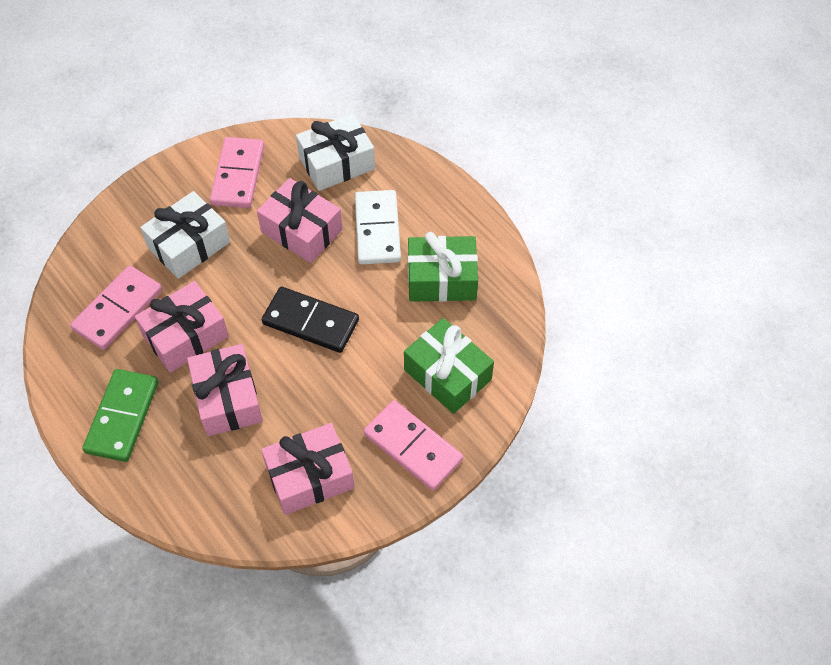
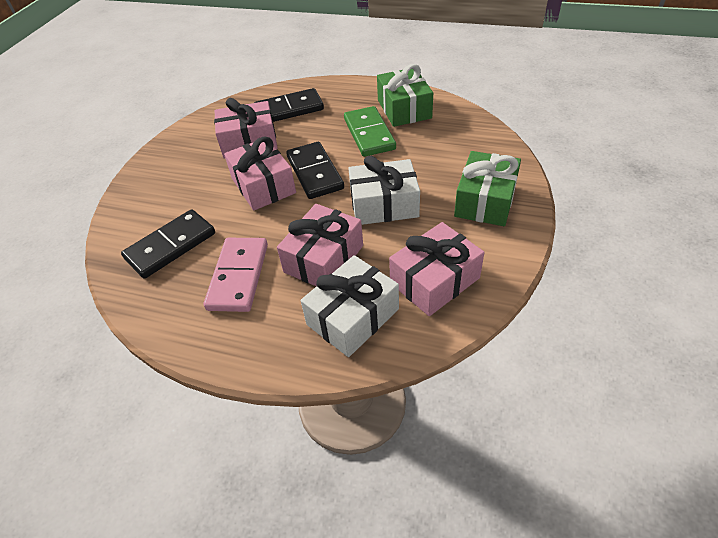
black domino: [262,287,359,353] = 1 -> [121,209,215,279] [254,88,324,122] [286,142,344,199] = 3
pink domino: [70,265,162,350] [210,137,264,208] [363,400,463,491] = 3 -> [204,238,268,312] = 1
white domino: [355,190,401,264] = 1 -> none = 0

